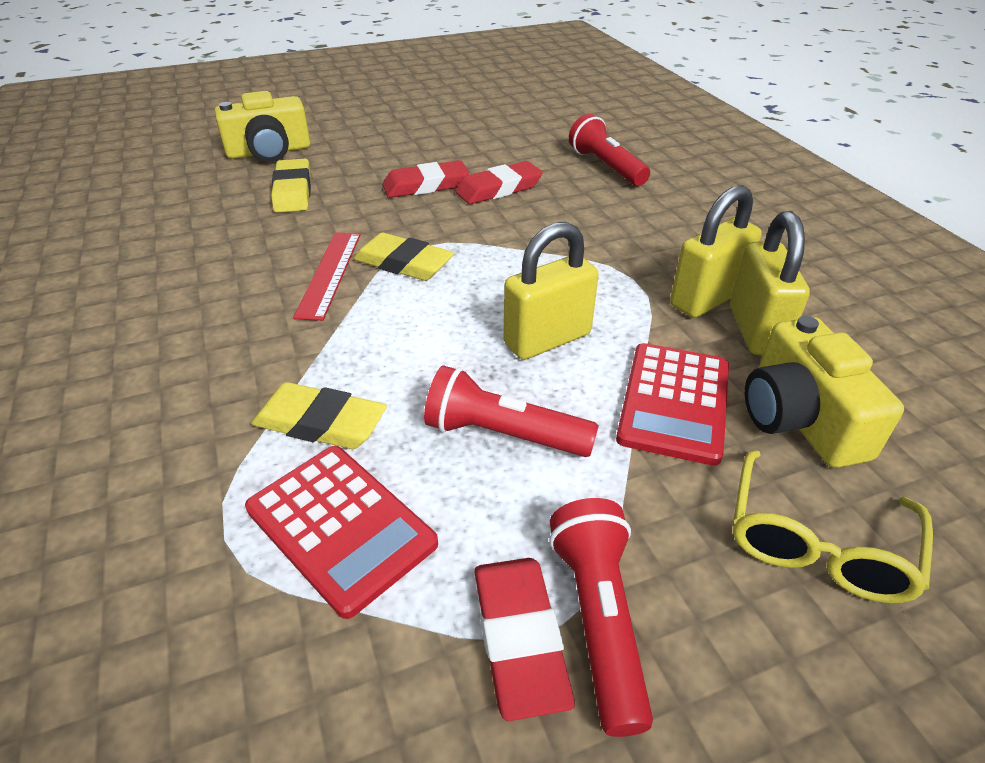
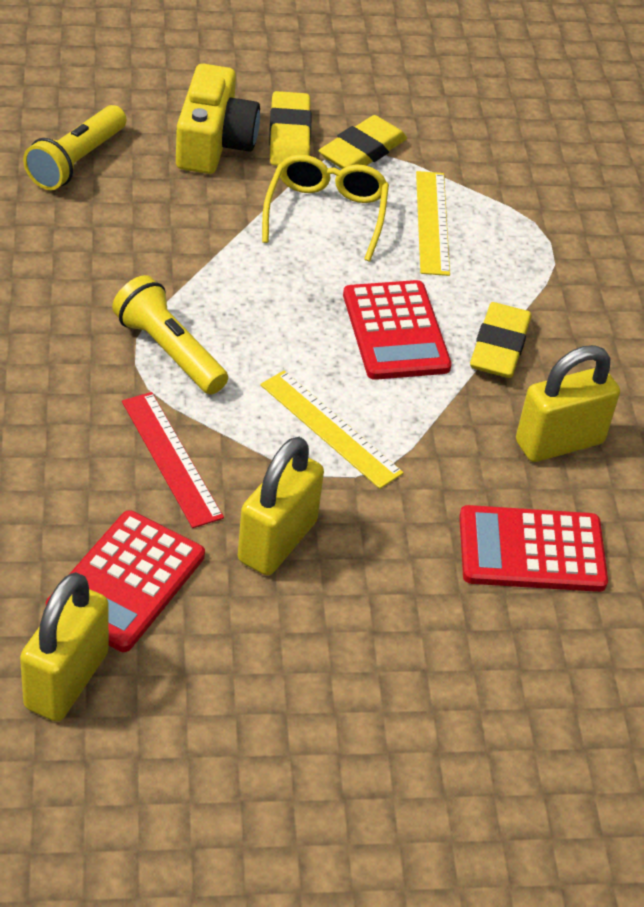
red calculator: [245,446,438,619] [616,343,729,466] = 2 -> [46,510,205,652] [343,280,452,380] [459,505,608,592] = 3
red eraser: [382,160,469,198] [455,161,543,204] [474,558,575,721] = 3 -> none = 0
red flashlight: [424,365,599,457] [549,498,653,737] [569,114,650,186] = 3 -> none = 0
yellow camera: [215,91,311,162] [745,316,904,468] = 2 -> [176,64,260,174] = 1
yellow flashlight: none = 0 -> [23,105,126,190] [112,275,228,394] = 2
yellow ruler: none = 0 -> [260,370,404,489] [416,171,450,276] = 2

